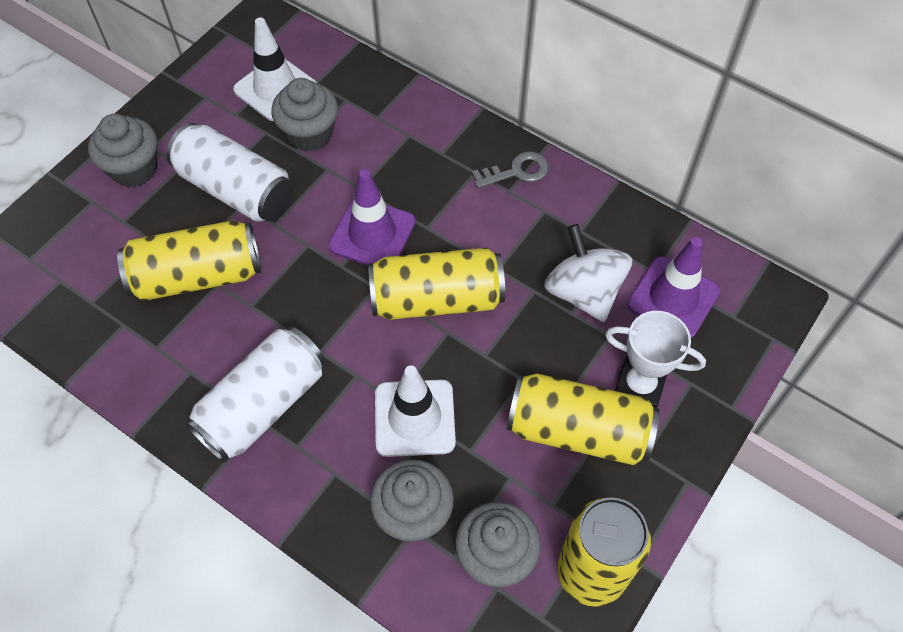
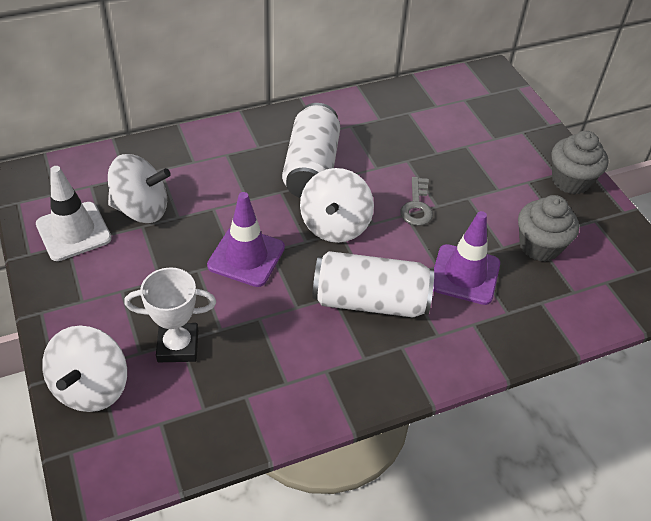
grey cupcake: [88,114,157,187] [272,78,338,152] [370,459,454,541] [455,502,541,587] = 4 -> [518,195,579,262] [551,131,608,194] = 2
white spinning top: [544,224,632,322] = 1 -> [42,326,127,412] [108,154,171,223] [300,168,374,243] = 3
white traffic cone: [233,17,317,121] [375,365,456,457] = 2 -> [36,166,112,261] = 1
yellow can: [117,220,261,301] [368,248,505,320] [507,374,660,465] [557,498,651,607] = 4 -> none = 0

